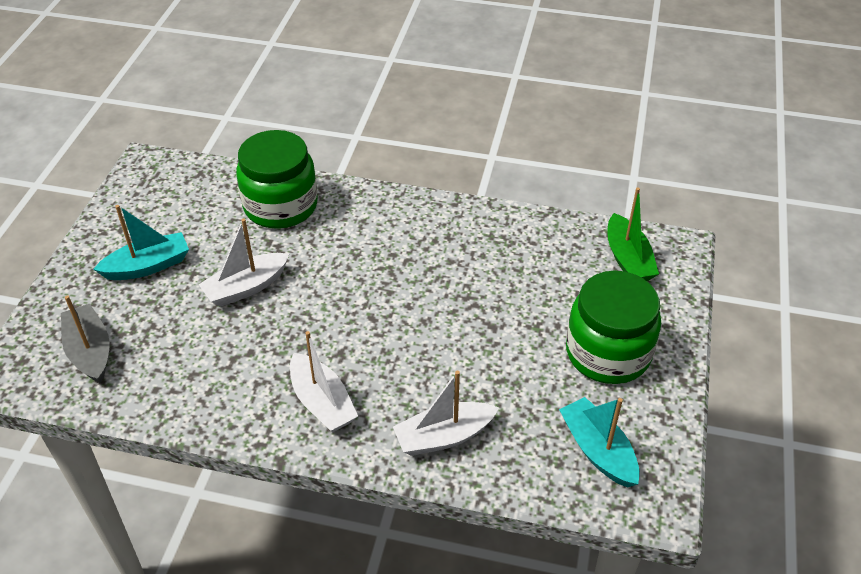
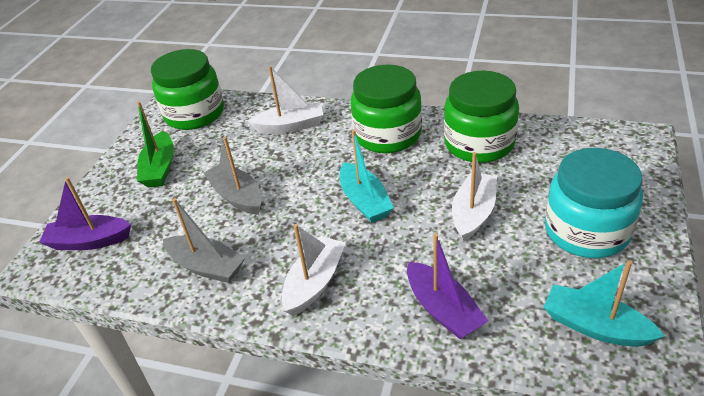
green jar: [236,130,318,229] [566,271,661,384] = 2 -> [151,49,224,130] [351,64,422,153] [444,71,519,163] = 3
grey boat: [61,295,110,384] = 1 -> [163,198,246,283] [204,137,262,215] = 2
purple boat: none = 0 -> [39,177,131,250] [407,233,488,339] = 2
turquoise jar: none = 0 -> [545,148,643,258] = 1

